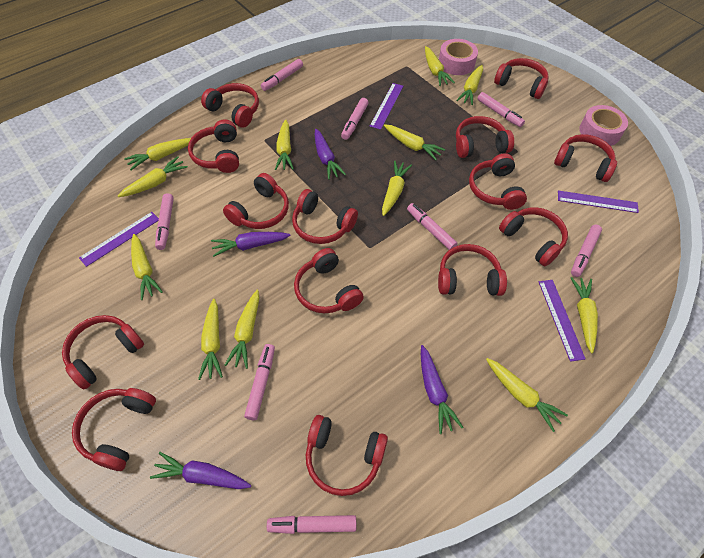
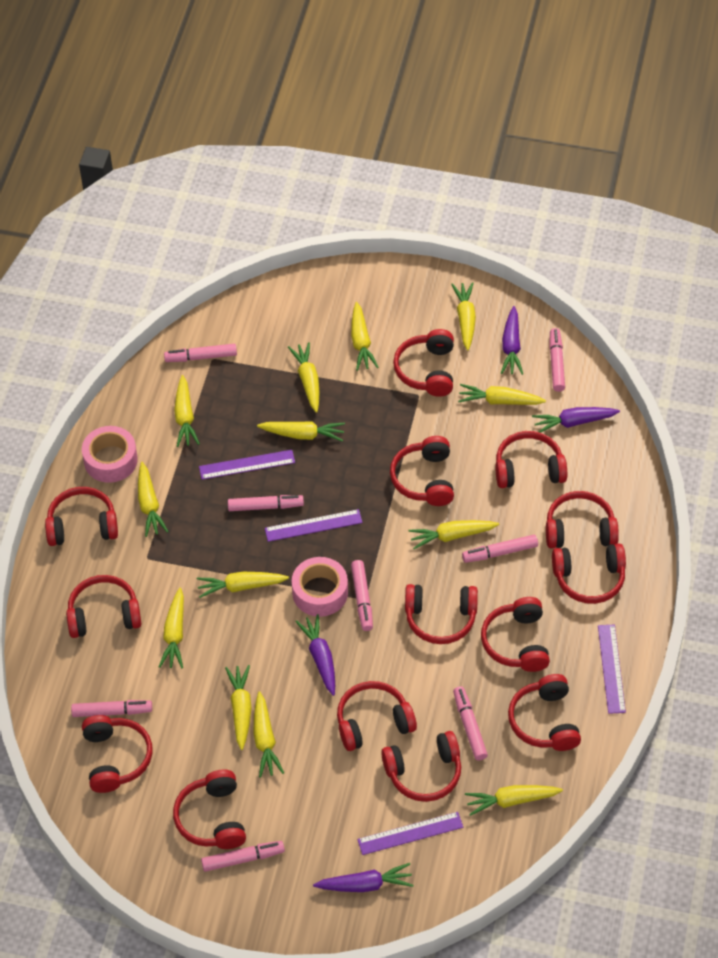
yellow carrot: [118,157,188,197] [124,138,191,170] [131,234,163,300] [198,299,223,380] [225,290,259,369] [275,120,294,170] [382,161,412,216] [384,124,445,160] [425,46,455,86] [456,65,483,105] [486,358,568,432] [571,277,598,353] = 12 -> [138,462,169,537] [159,588,184,668] [174,375,200,447] [197,572,289,598] [225,665,252,750] [253,691,284,778] [257,421,345,442] [288,342,319,413] [351,302,379,371] [408,520,499,549] [451,282,476,351] [458,384,546,405] [465,785,563,816] = 13

